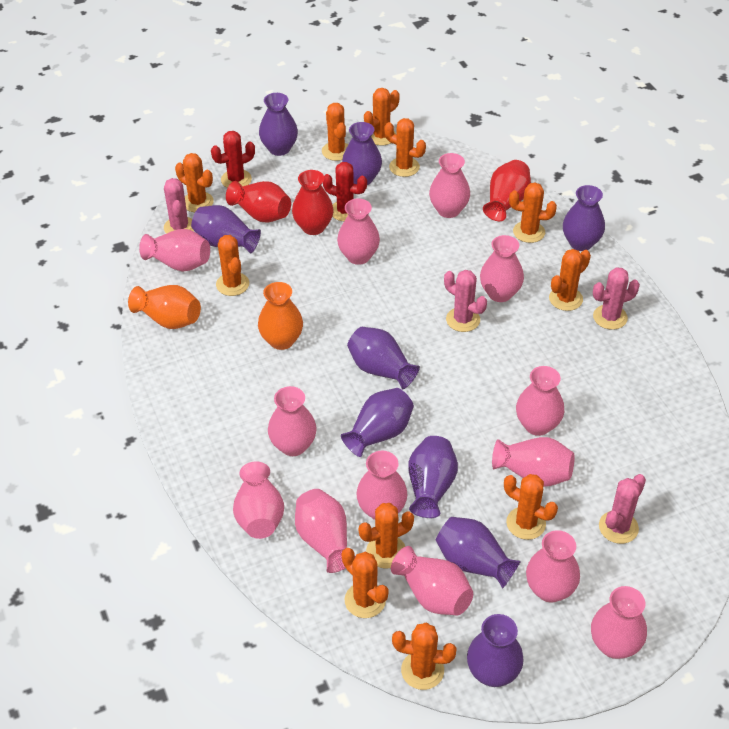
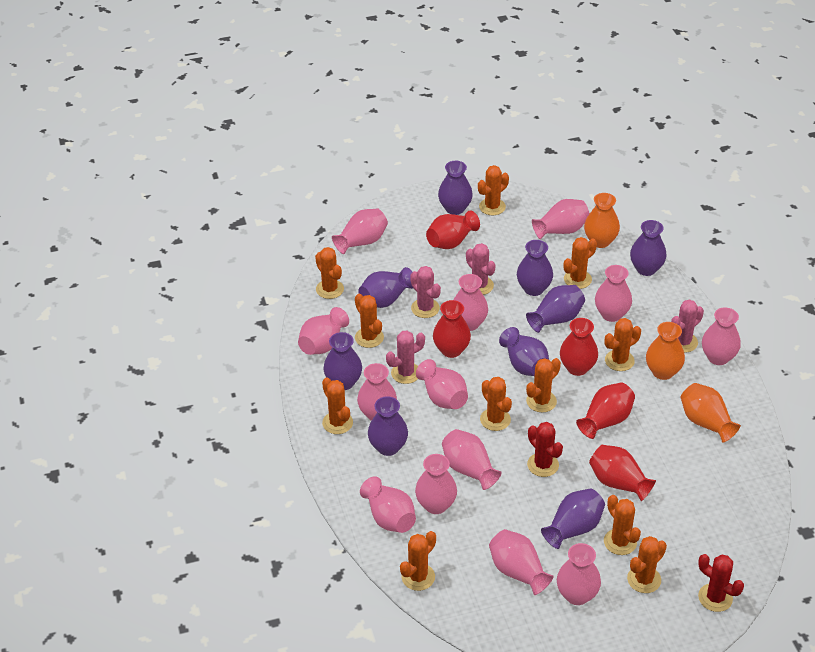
orange vase: [128,285,201,329] [258,282,303,350] = 2 -> [584,193,620,248] [646,322,685,380] [681,383,741,442] = 3
red vase: [226,181,291,223] [292,170,334,235] [483,160,531,221] = 3 -> [426,211,480,249] [433,300,471,358] [560,318,598,376] [576,382,635,439] [589,445,656,501] = 5

